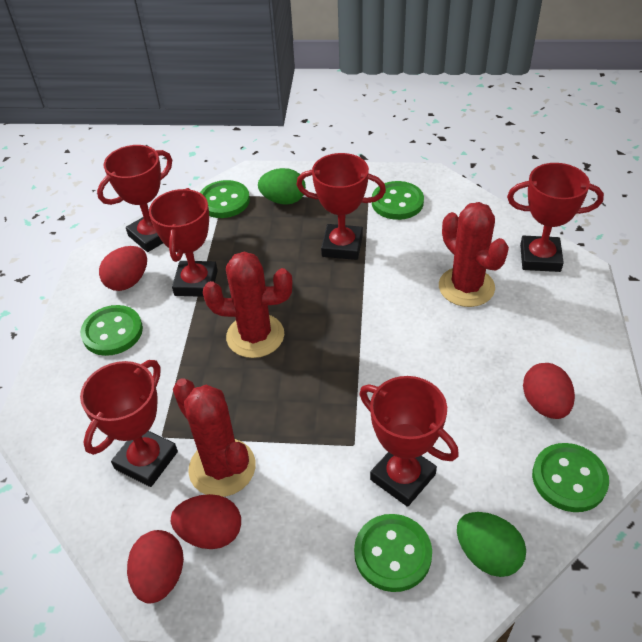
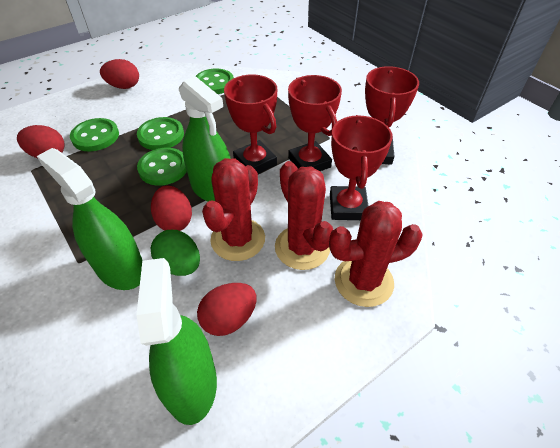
green button: [80,305,143,356] [200,180,250,218] [354,514,432,592] [372,181,424,220] [532,443,609,512] = 5 -> [70,118,119,152] [137,117,184,150] [137,148,187,186] [196,69,234,94] = 4
green egg: [258,168,306,205] [457,512,526,577] = 2 -> [151,230,200,276] = 1
green spray bottle: none = 0 -> [37,148,143,290] [137,258,217,425] [179,76,231,202] = 3
red trophy: [80,360,178,487] [97,145,172,252] [149,188,218,297] [296,153,386,260] [360,376,459,507] [507,163,604,272] = 6 -> [224,74,277,173] [288,75,342,171] [330,115,393,220] [365,66,419,165] = 4

